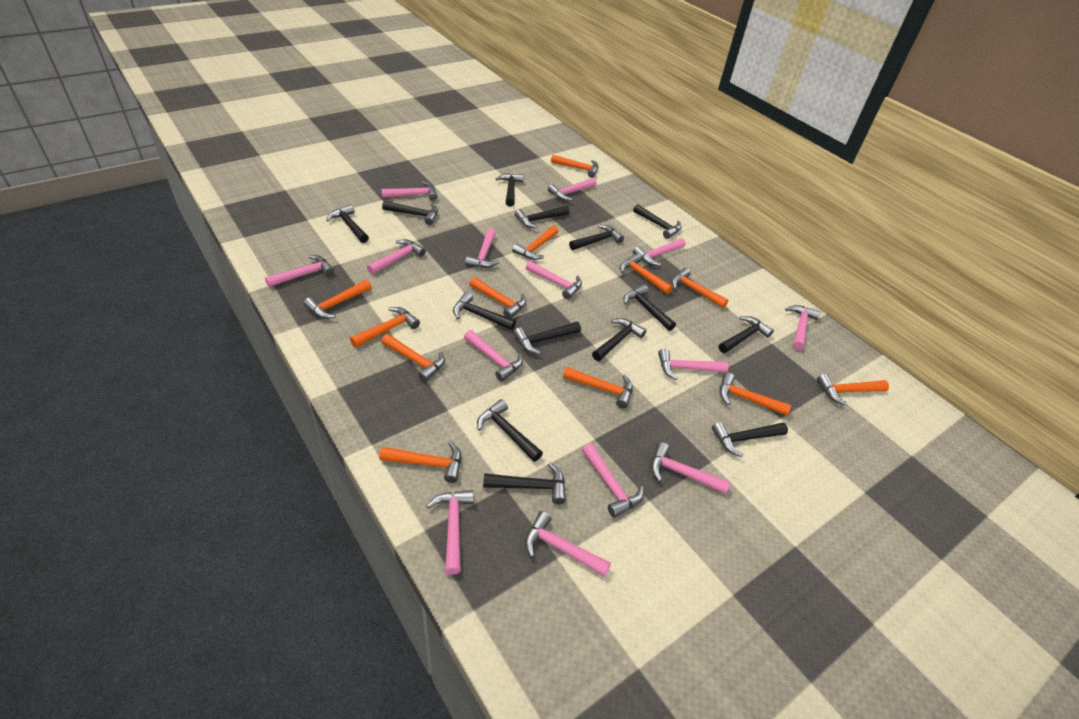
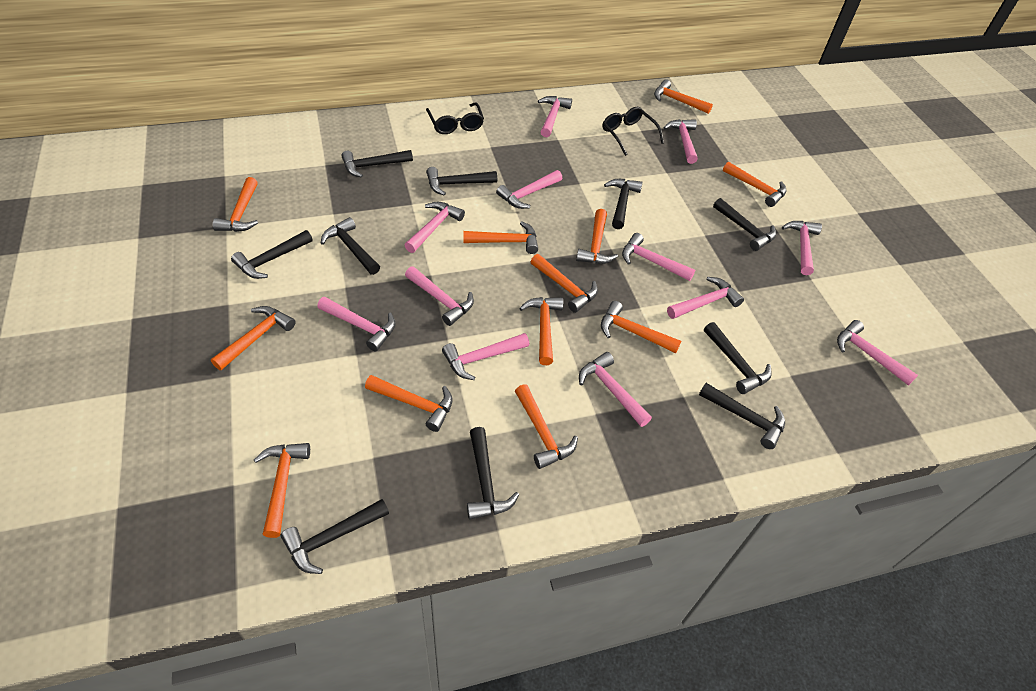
black glasses: none = 0 -> [426,102,484,134] [602,107,664,156] = 2
black hammer: [326,204,369,243] [382,201,438,225] [453,292,516,330] [477,399,543,462] [483,462,566,505] [496,173,524,206] [513,322,581,354] [515,206,569,228] [569,225,624,250] [592,318,647,361] [623,284,676,331] [633,204,682,239] [712,422,788,457] [719,316,774,353] = 14 -> [231,230,313,279] [281,499,389,574] [321,217,380,275] [341,150,413,178] [426,167,497,195] [467,427,519,520] [604,179,643,229] [699,383,785,449] [704,322,772,394] [713,198,776,251] = 10
pink hammer: [265,255,334,287] [367,239,426,274] [381,181,438,201] [427,490,473,575] [464,330,523,381] [465,228,500,268] [525,511,611,577] [526,261,582,299] [548,178,597,201] [582,443,643,518] [633,238,686,266] [651,442,730,494] [658,349,728,380] [785,305,821,350] = 14 -> [317,297,396,352] [405,202,465,253] [405,266,474,326] [442,333,529,380] [496,170,562,209] [538,96,572,137] [579,352,652,427] [622,233,695,281] [663,119,698,164] [667,277,744,319] [782,221,822,275] [837,320,918,386] = 12

